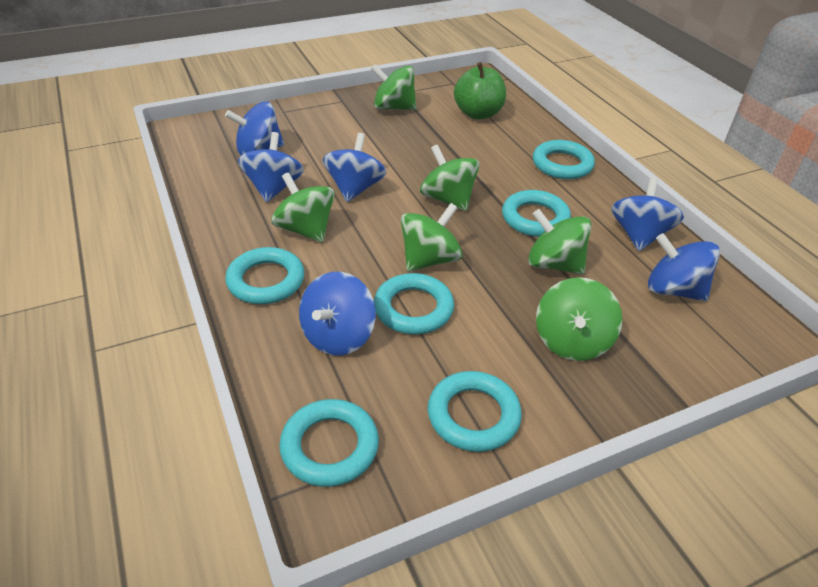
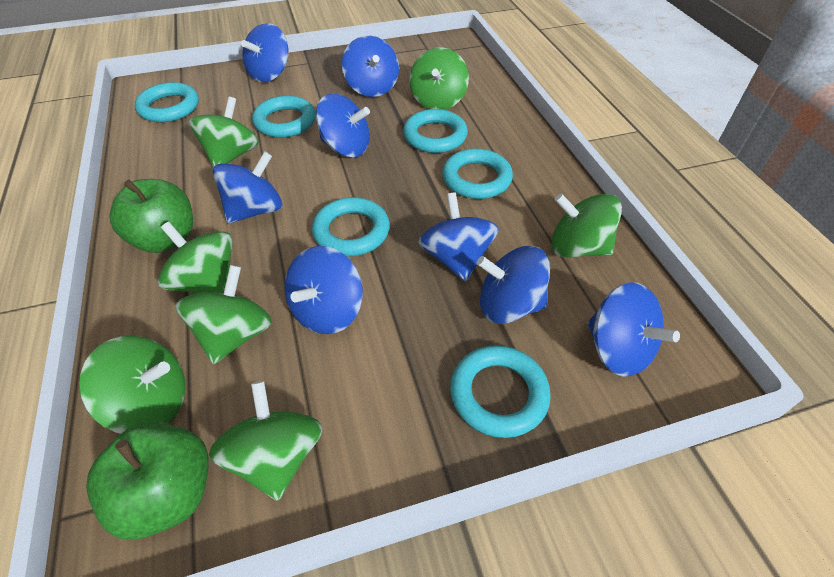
blue spinning top: [225,101,284,155] [238,132,304,202] [299,272,376,356] [323,133,386,202] [611,177,684,251] [648,233,720,301] = 6 -> [212,151,282,224] [241,23,289,82] [284,246,363,334] [316,94,370,157] [342,36,399,97] [418,192,499,282] [477,246,550,324] [587,282,680,377] = 8
green apple: [454,62,506,119] = 1 -> [86,422,209,539] [110,179,193,253] = 2
green spinning top: [271,172,335,242] [371,65,416,110] [401,203,463,271] [420,144,480,211] [528,209,592,274] [536,277,623,361] = 6 -> [79,336,185,434] [158,222,233,293] [175,265,272,364] [189,97,259,166] [209,381,322,501] [410,47,469,110] [551,193,622,258] = 7

